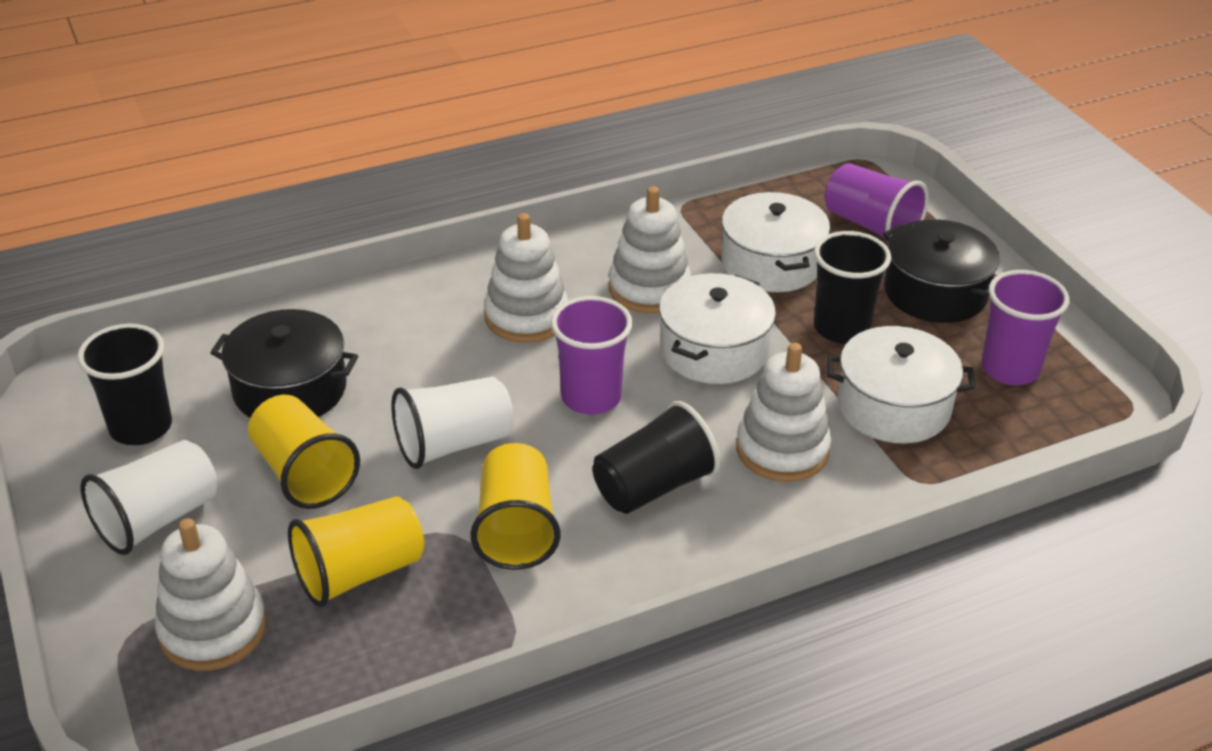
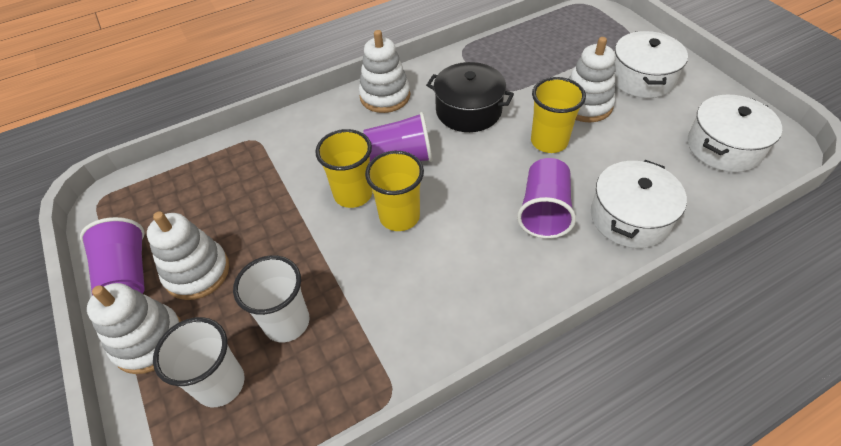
black cup: [77,324,172,445] [592,401,720,514] [813,231,891,343] = 3 -> none = 0
black pot: [210,309,358,418] [883,219,1000,323] = 2 -> [426,62,514,132] = 1

